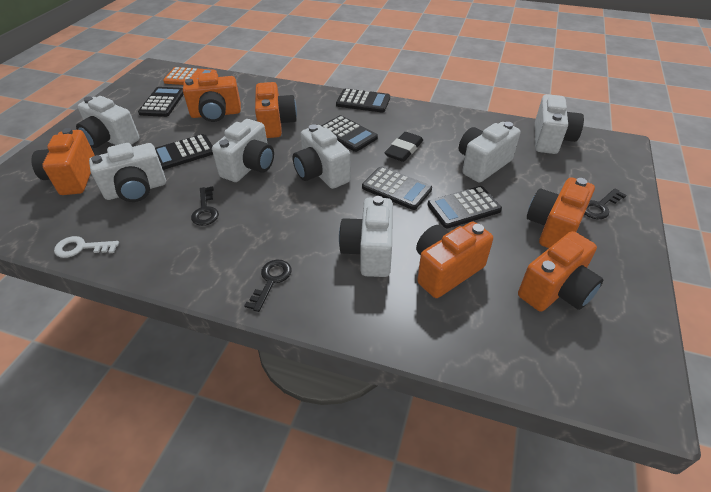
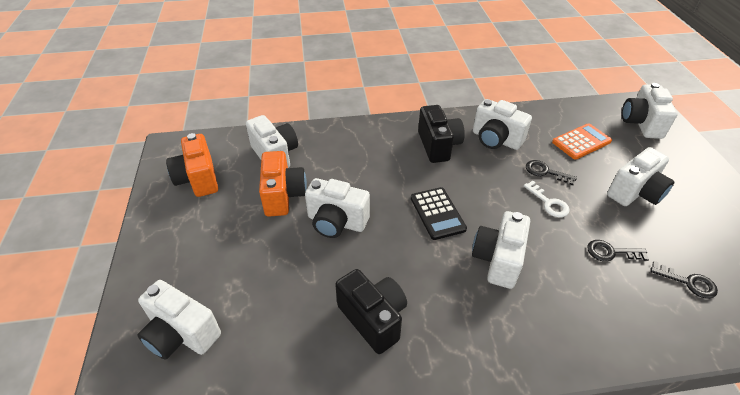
black calculator: [138,87,184,117] [155,134,213,170] [321,115,378,152] [336,88,390,113] [362,167,432,210] [428,186,502,228] = 6 -> [411,187,467,240] = 1
black camera: none = 0 -> [335,269,407,354] [418,105,465,163] = 2
black eraser: [384,132,423,162] = 1 -> none = 0
orange camera: [31,128,95,195] [183,72,241,122] [255,82,297,138] [416,222,493,298] [518,231,603,312] [527,177,595,248] = 6 -> [166,133,218,197] [259,151,307,217] = 2

